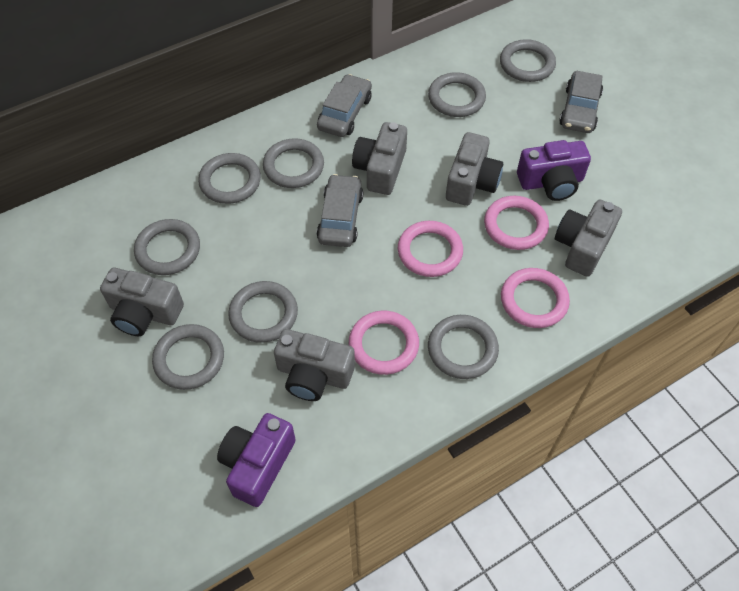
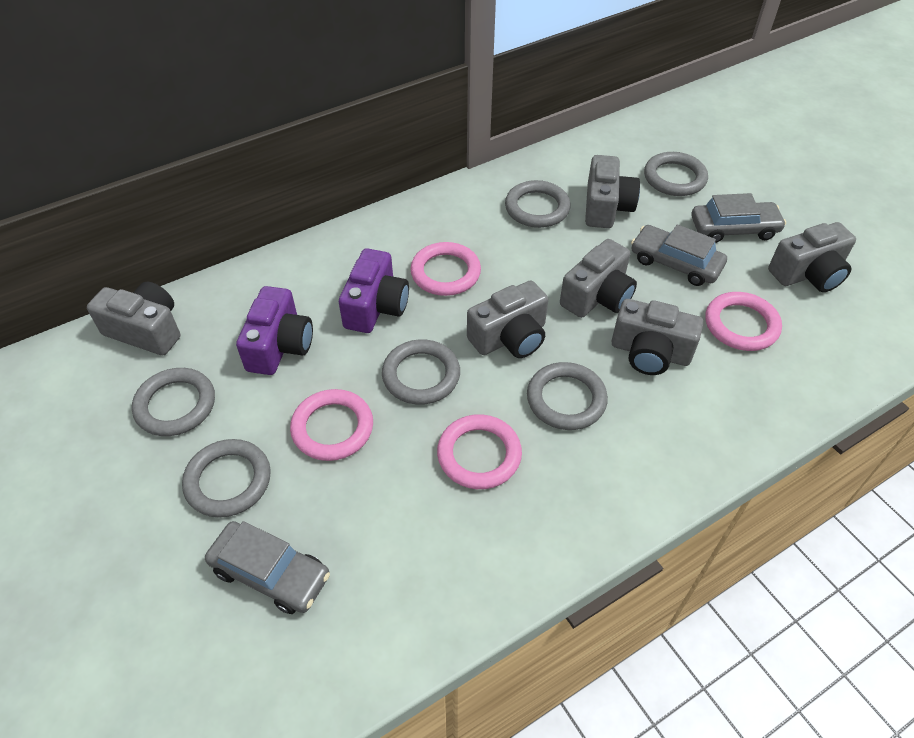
grey camera: [100,268,184,336] [274,329,355,401] [352,122,407,195] [446,132,503,206] [555,200,622,277] = 5 -> [87,282,180,355] [467,280,548,358] [560,239,637,318] [585,155,640,228] [612,299,703,375] [768,222,856,292] = 6
grey ring: [134,219,200,275] [152,324,224,390] [198,153,261,204] [228,281,298,343] [263,138,324,188] [428,72,486,117] [428,315,499,379] [500,39,556,82] = 8 -> [132,368,215,436] [182,439,271,518] [382,339,460,405] [505,180,570,228] [527,362,608,430] [644,152,708,196] = 6

